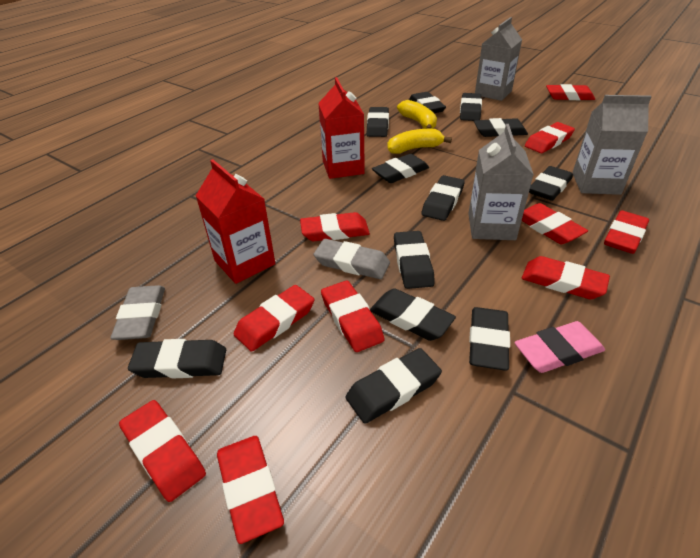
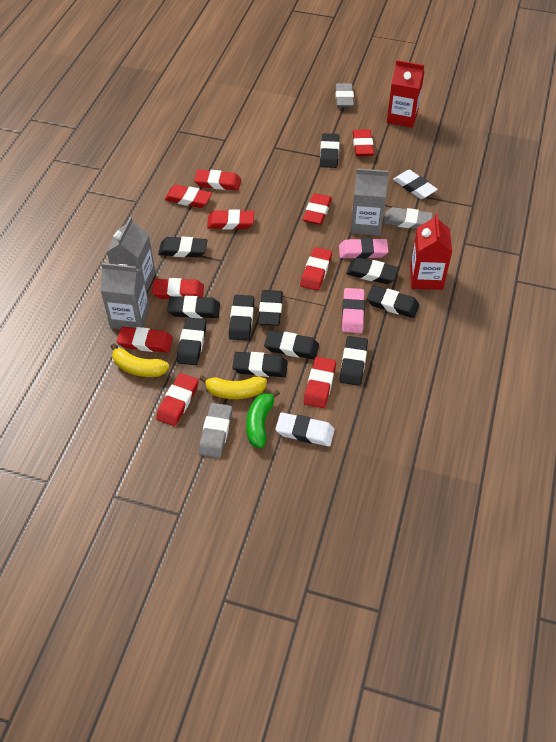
black eraser: [128,339,226,378] [345,348,442,424] [367,107,389,137] [370,288,456,341] [372,154,429,183] [394,231,435,289] [409,92,446,113] [421,175,465,221] [460,93,482,121] [469,307,510,371] [474,118,528,137] [529,166,573,201] = 12 -> [158,237,207,257] [167,296,220,318] [177,317,206,365] [229,295,254,341] [232,352,288,377] [258,290,283,326] [264,330,319,359] [320,133,340,168] [340,336,368,386] [346,257,399,284] [367,286,419,318] = 11
green banana: none = 0 -> [246,390,280,448] = 1
grey eraser: [110,285,165,340] [314,239,390,279] = 2 -> [199,403,232,458] [335,83,354,108] [384,207,433,229] = 3
pink eraser: [514,321,605,373] = 1 -> [339,238,389,259] [342,288,365,333] = 2
white eraser: none = 0 -> [275,412,335,446] [393,170,438,199] = 2

